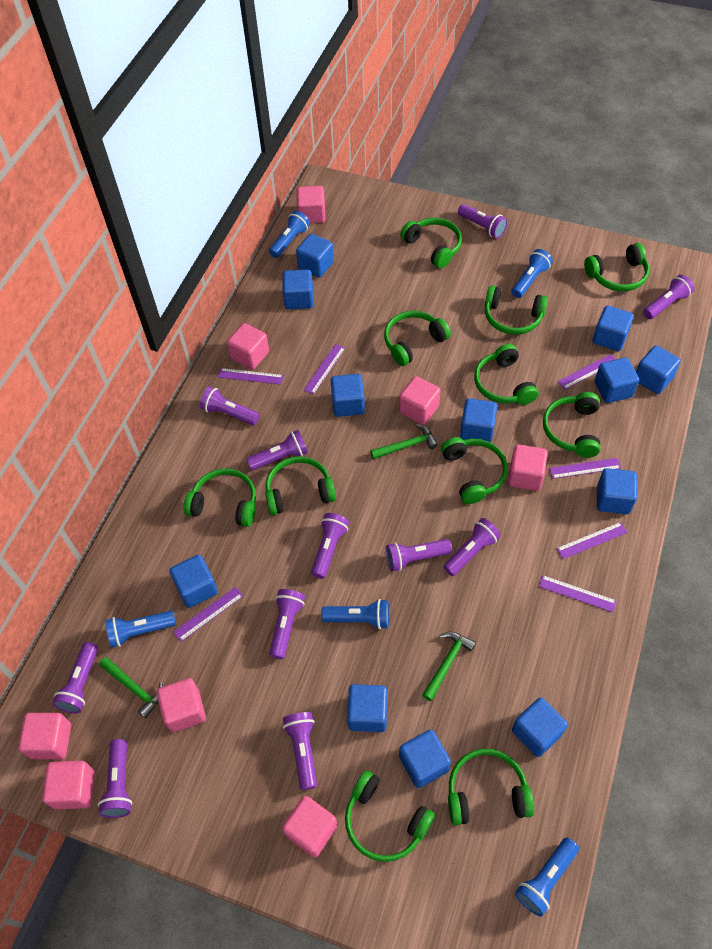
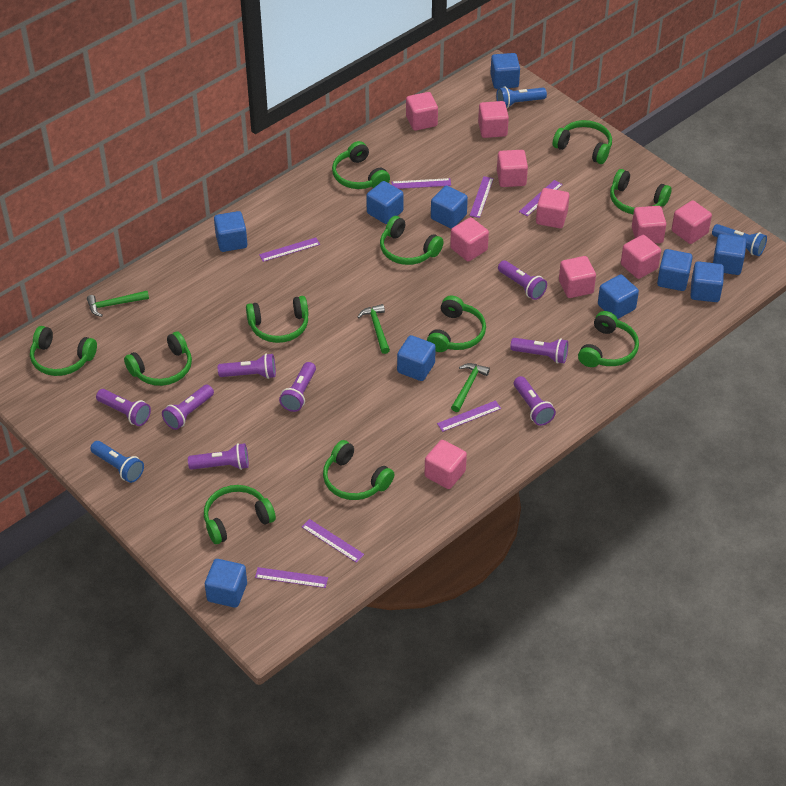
blue cube: [169,555,218,608] [282,270,314,309] [296,234,334,278] [331,374,365,417] [347,684,387,732] [399,730,451,788] [460,398,497,442] [512,697,568,757] [593,306,634,351] [595,357,639,403] [597,468,637,514] [636,345,681,394] = 12 -> [205,559,247,608] [214,211,247,252] [366,181,403,224] [397,335,436,381] [431,186,468,229] [490,53,520,89] [598,274,639,319] [657,249,693,291] [690,261,724,302] [713,234,747,275] = 10
blue flashlight: [105,611,176,648] [269,211,310,258] [321,599,389,629] [511,249,553,298] [515,837,579,917] = 5 -> [90,441,144,483] [496,86,547,108] [712,224,767,256] = 3
pink cube: [18,713,71,759] [42,761,95,810] [157,678,206,732] [227,323,269,370] [282,796,338,858] [296,186,326,223] [399,376,441,425] [508,444,548,491] = 8 -> [406,92,438,131] [425,440,467,489] [450,217,489,261] [478,101,509,138] [497,150,528,187] [536,188,569,228] [559,256,596,298] [621,235,661,279] [632,206,666,244] [672,200,712,244] = 10
purple flashlight: [52,642,98,713] [98,739,132,818] [200,387,259,425] [246,430,308,471] [269,589,305,659] [283,712,317,790] [311,513,349,579] [386,539,452,571] [443,518,501,576] [458,204,508,238] [643,275,694,319] = 11 -> [96,389,151,426] [162,385,214,430] [188,443,249,470] [218,353,276,379] [279,362,316,412] [498,260,547,300] [510,338,568,363] [514,376,556,426] = 8

